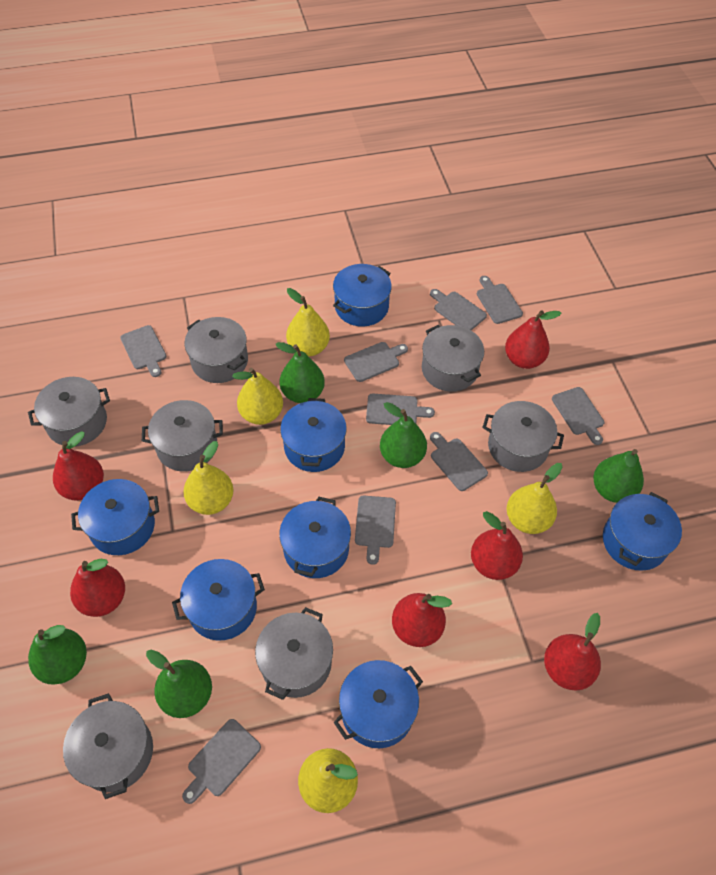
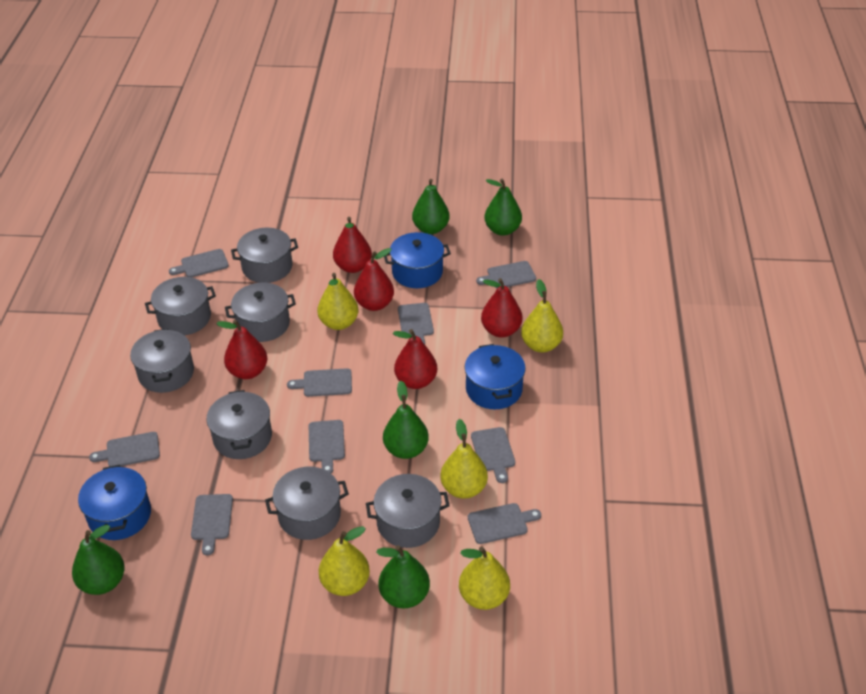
blue pot: [71,479,159,555] [172,559,265,641] [279,496,351,578] [280,398,347,472] [333,264,392,327] [334,660,423,748] [603,492,682,571] = 7 -> [78,465,151,540] [384,232,451,288] [465,344,525,409] = 3
red pear: [53,431,104,501] [70,559,125,617] [392,593,452,647] [471,511,523,580] [505,310,562,369] [544,613,601,690] = 6 -> [216,320,267,379] [333,217,372,273] [354,248,394,311] [393,329,437,389] [481,278,522,338] = 5

